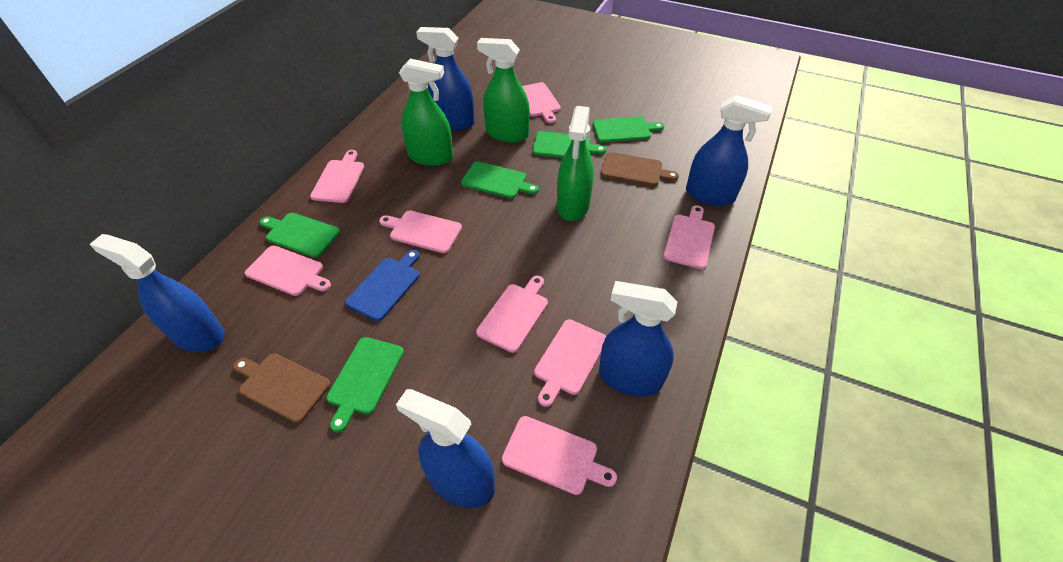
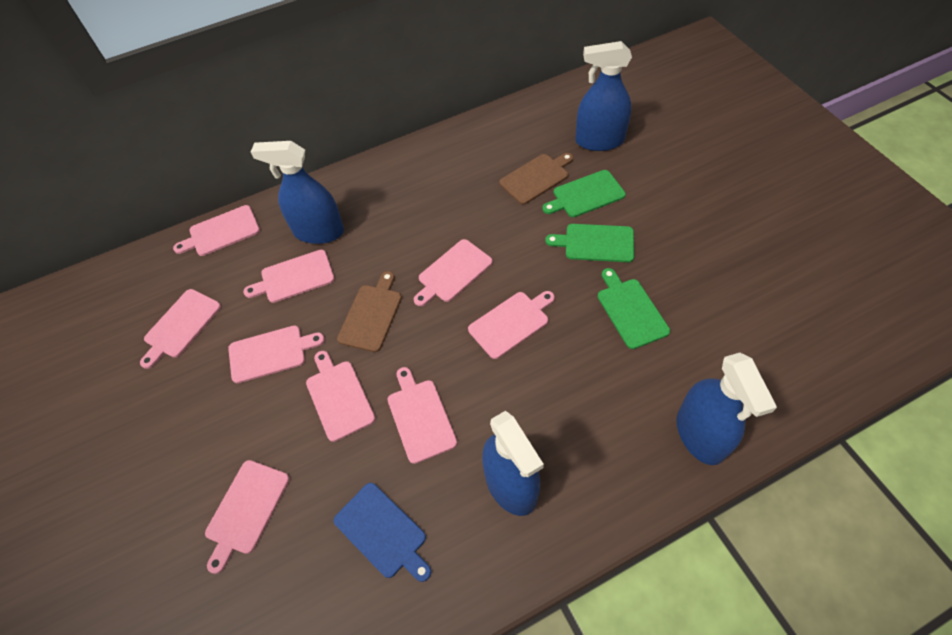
blue spray bottle: [89,234,225,352] [396,389,495,508] [416,27,475,130] [599,281,677,396] [686,95,772,206] = 5 -> [251,141,344,244] [482,411,544,516] [575,41,632,151] [677,353,777,465] = 4
green cutting board: [259,213,340,258] [326,337,404,433] [461,161,539,199] [532,131,606,158] [593,116,664,143] = 5 -> [542,170,626,217] [545,224,634,262] [598,268,670,349] = 3
green spray bottle: [399,59,453,166] [477,38,530,143] [557,106,594,221] = 3 -> none = 0
pink cutting board: [245,245,331,296] [310,150,364,203] [379,210,462,253] [476,276,548,353] [502,416,617,495] [522,82,561,123] [534,319,606,407] [663,205,715,269] = 8 -> [140,289,221,369] [173,205,260,256] [205,460,289,574] [228,325,325,383] [244,250,334,303] [306,351,375,442] [388,367,457,464] [414,239,493,306] [468,291,555,359] = 9

